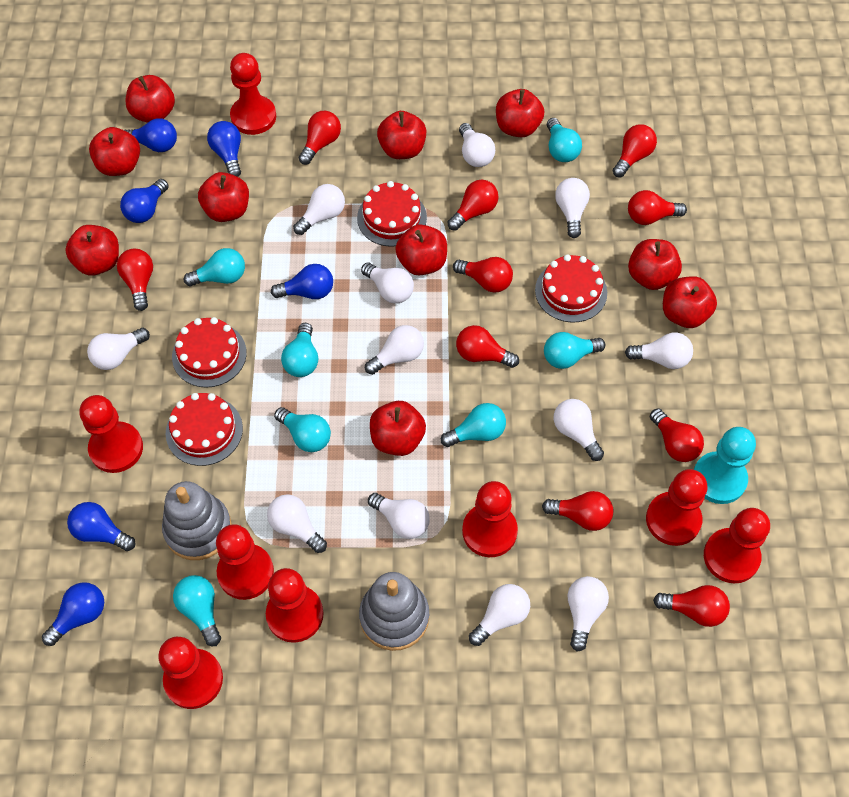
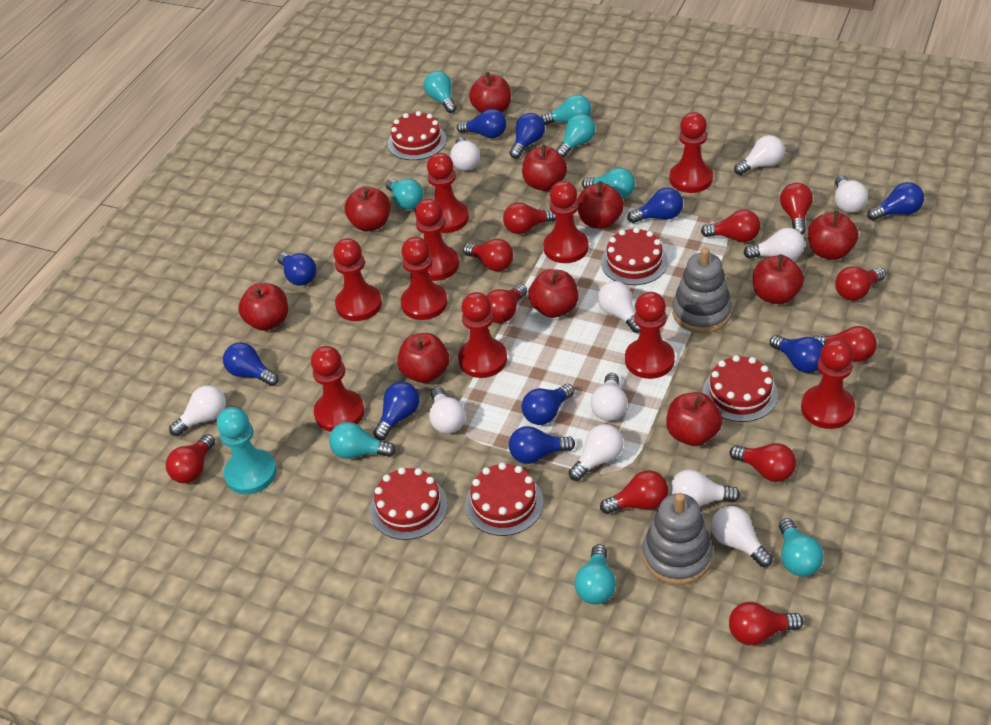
blue light bulb: [42,582,104,646] [67,502,135,551] [120,179,169,223] [124,118,177,152] [207,121,241,177] [271,264,333,299] = 6 -> [223,342,279,386] [277,252,317,286] [373,382,420,440] [457,109,506,138] [509,426,575,464] [510,113,545,159] [522,384,574,425] [627,188,683,223] [770,335,824,373] [867,182,924,221] = 10
red cake: [166,393,243,466] [172,317,247,388] [357,181,427,247] [535,254,607,323] = 4 -> [370,467,448,540] [388,111,446,160] [465,463,544,536] [601,227,668,285] [703,355,778,422] = 5
red light bulb: [117,249,153,311] [299,111,341,165] [448,180,499,231] [453,257,513,293] [456,325,519,368] [542,491,613,531] [613,124,657,177] [628,190,687,225] [650,408,704,462] [653,585,730,627] = 10 -> [166,434,215,483] [463,239,513,271] [486,284,527,323] [503,202,556,234] [600,470,668,514] [701,209,760,242] [729,602,803,645] [730,443,796,482] [780,183,813,234] [813,326,877,362] [835,266,886,301] = 11
red pawn: [80,395,143,473] [158,637,223,709] [216,524,274,600] [230,53,276,135] [266,568,324,643] [462,481,518,557] [646,469,707,546] [704,508,770,583] = 8 -> [311,346,364,432] [333,238,382,321] [401,237,447,320] [415,199,459,281] [427,153,469,233] [458,292,507,378] [543,181,589,263] [625,292,675,379] [669,112,713,193] [801,339,855,429] = 10
turquoise light bulb: [173,575,221,646] [184,248,245,286] [274,407,331,452] [281,323,318,377] [441,403,506,447] [544,332,605,369] [547,118,582,162] = 7 -> [329,422,396,459] [386,179,423,210] [424,71,457,113] [541,94,592,125] [556,114,595,158] [574,544,616,604] [582,168,635,198] [779,518,824,577] = 8
white light bulb: [87,328,150,370] [267,494,327,553] [293,184,345,235] [361,262,414,304] [365,325,424,375] [368,493,430,539] [459,123,495,167] [469,584,530,646] [554,399,604,461] [555,178,590,238] [568,576,609,651] [625,333,693,369] = 12 -> [169,385,226,436] [429,387,466,434] [450,137,480,171] [569,424,624,481] [591,373,628,421] [598,281,641,333] [670,469,740,507] [711,506,773,567] [734,135,785,175] [744,228,805,260] [835,175,868,213] = 11

